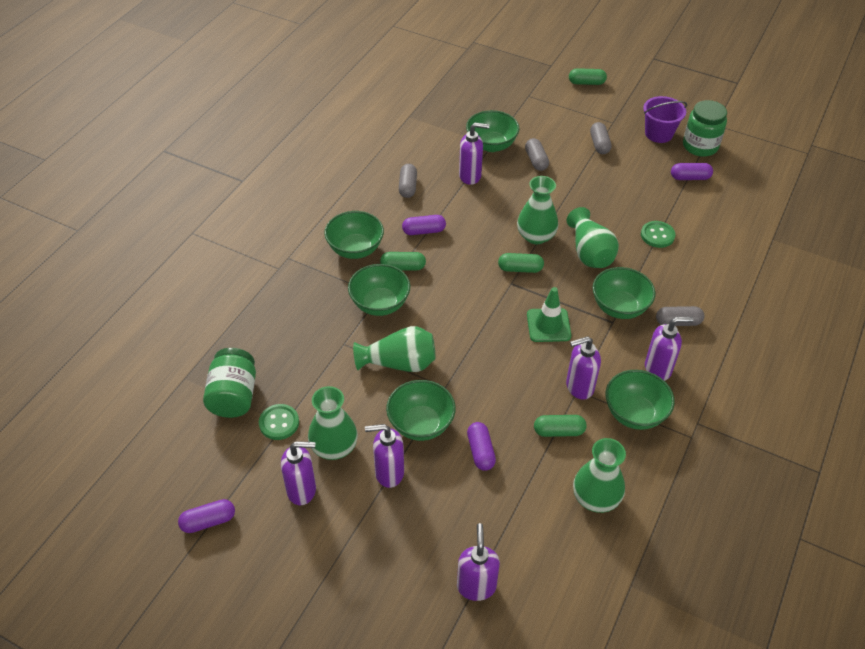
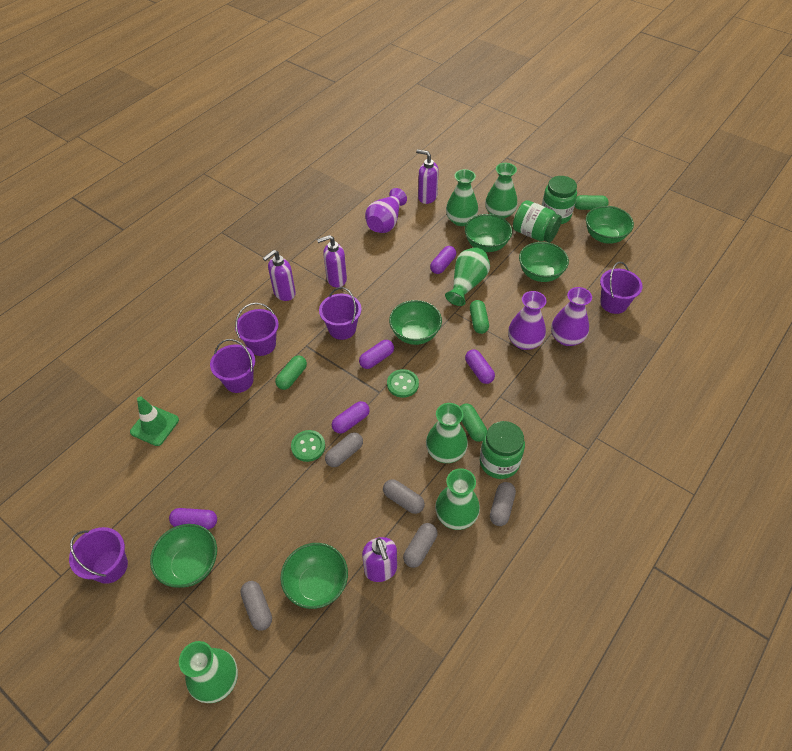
green jar: [203,348,256,418] [683,100,727,157] = 2 -> [480,421,525,479] [513,200,562,243] [542,176,577,224] = 3
green vase: [308,386,358,460] [353,326,436,372] [517,176,558,244] [567,207,619,268] [573,438,626,513] = 5 -> [179,641,238,703] [426,403,468,463] [435,468,480,530] [445,247,490,306] [446,169,478,226] [485,163,518,219] = 6
grey capsule: [399,164,417,198] [525,138,549,171] [590,122,612,154] [656,306,705,326] = 4 -> [240,581,272,631] [325,432,363,467] [383,479,425,514] [403,523,437,568] [490,482,516,526] = 5
purple bucket: [643,96,687,143] = 1 -> [69,527,128,584] [210,339,255,393] [235,303,279,356] [319,287,362,340] [600,262,643,314] = 5
purple capsule: [178,499,235,533] [402,215,446,235] [467,422,496,471] [671,163,713,180] = 4 -> [169,508,217,530] [332,401,370,434] [359,340,394,369] [430,246,456,274] [465,349,495,384] = 5
purple soap dispenser: [281,441,316,505] [365,424,404,488] [457,523,500,601] [459,122,490,185] [566,336,601,400] [645,317,693,381] = 6 -> [263,250,296,301] [317,235,347,288] [362,537,397,582] [416,149,439,204] = 4
purple vase: none = 0 -> [365,188,407,233] [508,291,547,350] [551,287,592,346] = 3

